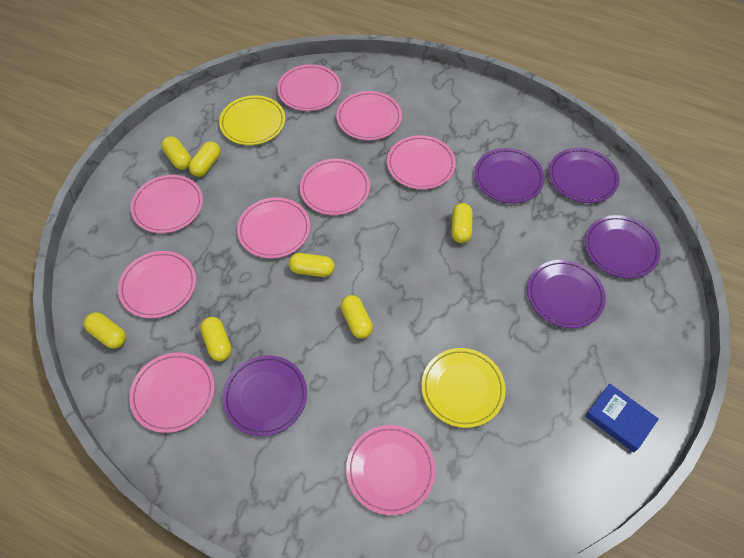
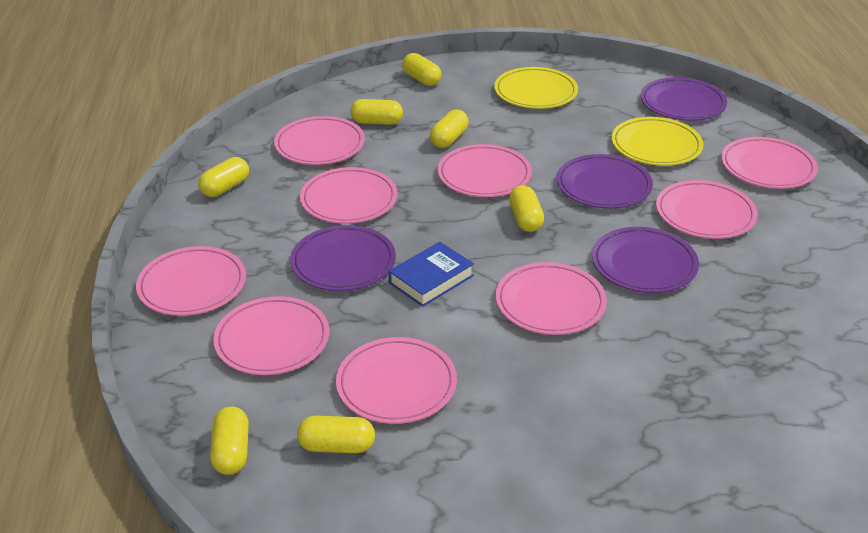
purple plate: [223,355,307,436] [474,148,545,203] [527,260,606,328] [549,148,619,203] [585,215,661,278] = 5 -> [290,225,396,291] [557,154,653,209] [592,227,699,293] [641,77,727,121] = 4

